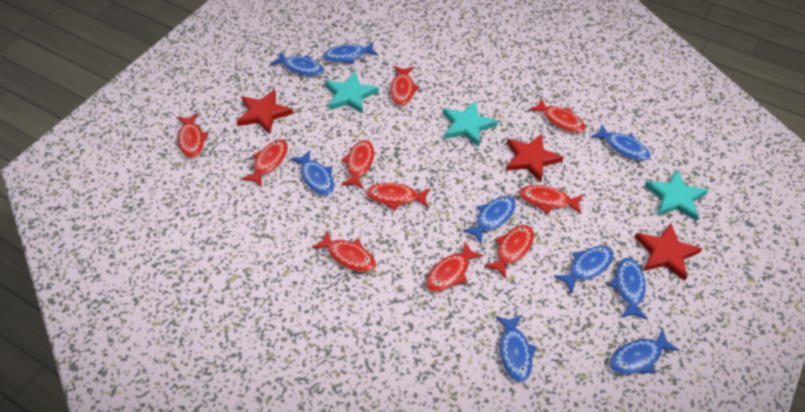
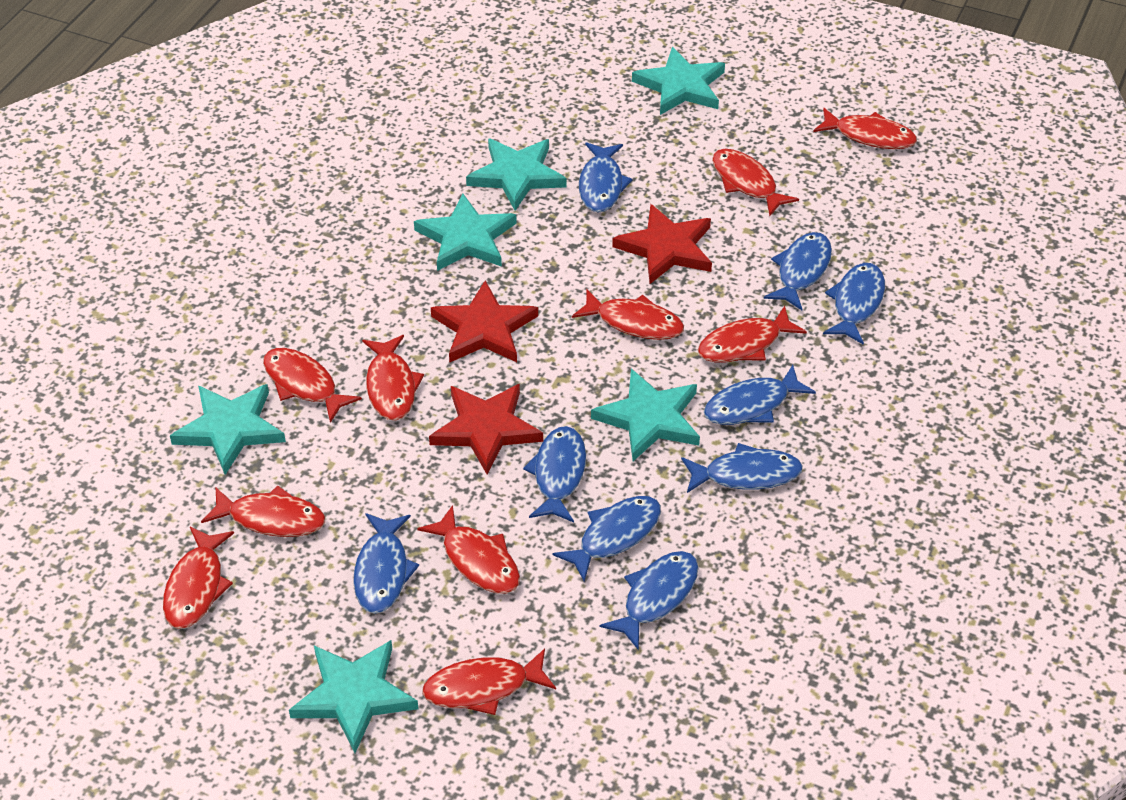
turquoise star: [325,72,379,114] [443,102,498,147] [644,169,709,221] = 3 -> [170,384,286,475] [289,640,418,753] [414,193,517,271] [466,138,567,211] [591,369,700,461] [632,47,725,115] = 6

